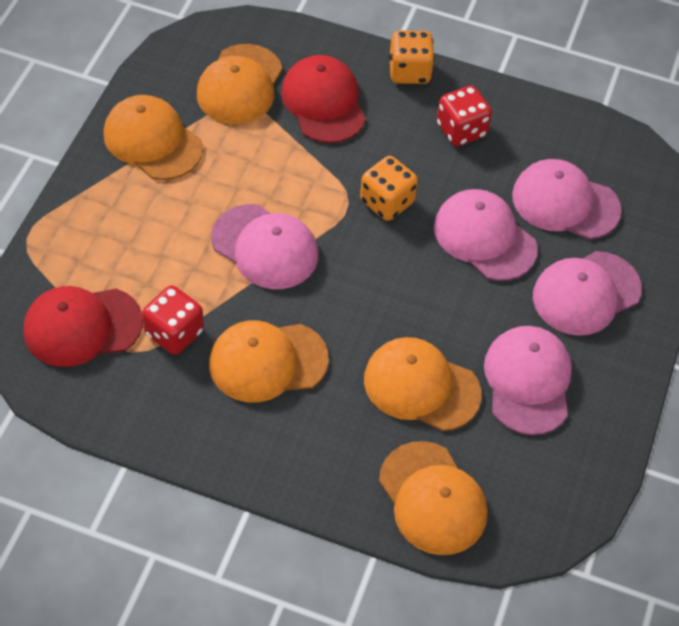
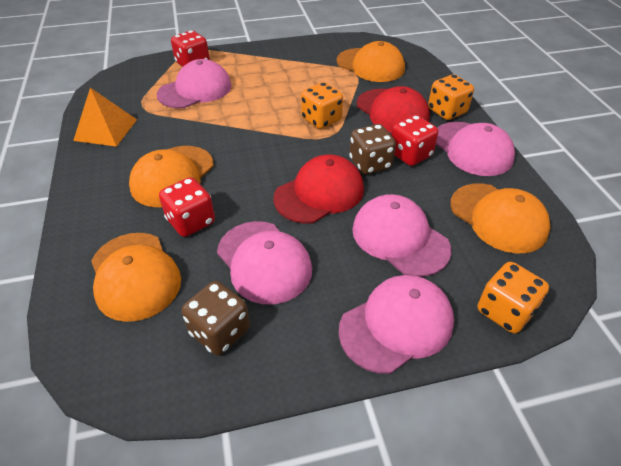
brown dice: none = 0 -> [181,281,250,355] [349,124,396,175] = 2
orange cap: [104,95,203,180] [197,44,283,124] [209,320,329,403] [364,337,482,431] [379,441,487,555] = 5 -> [91,233,181,322] [129,146,214,207] [336,41,405,82] [450,183,550,253] = 4
orange dice: [360,156,418,221] [389,31,435,84] = 2 -> [301,82,343,129] [428,74,474,120] [477,262,549,334] = 3
orange pyramid: none = 0 -> [73,88,137,147] = 1
red dice: [142,285,204,355] [437,85,492,146] = 2 -> [159,177,215,237] [171,30,210,67] [391,115,438,166] = 3

